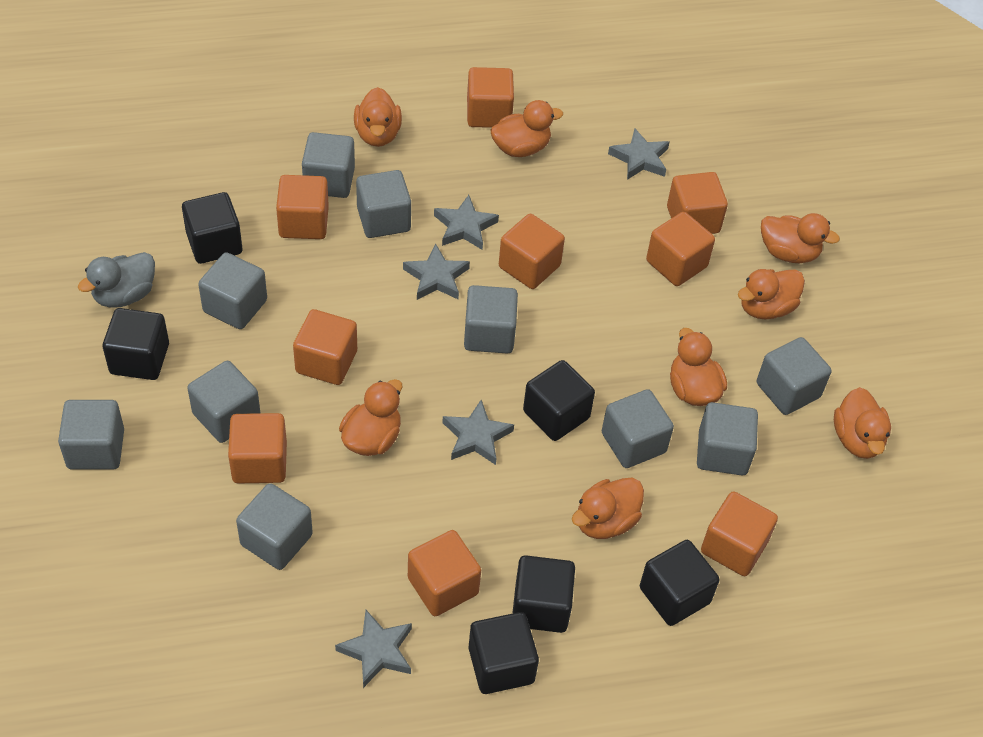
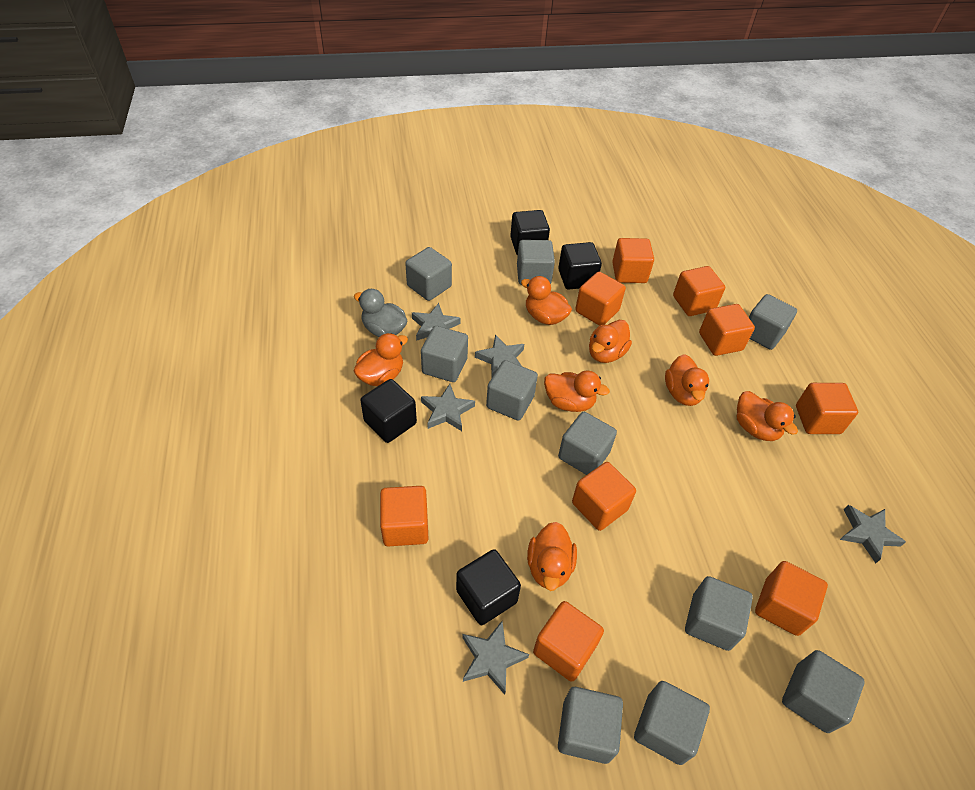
black cube: [103,308,169,380] [182,192,242,264] [469,612,539,694] [512,555,575,633] [523,360,595,441] [640,540,719,626] = 6 -> [360,379,417,443] [456,549,521,625] [510,210,550,255] [558,242,602,290] = 4
orange duck: [339,379,403,456] [354,87,402,147] [490,100,563,157] [572,478,644,539] [670,328,727,406] [738,269,805,320] [761,213,840,263] [834,387,891,459] = 8 -> [353,333,408,386] [521,276,572,325] [527,522,577,591] [544,370,610,412] [589,320,632,363] [665,354,709,406] [737,391,798,441] = 7

